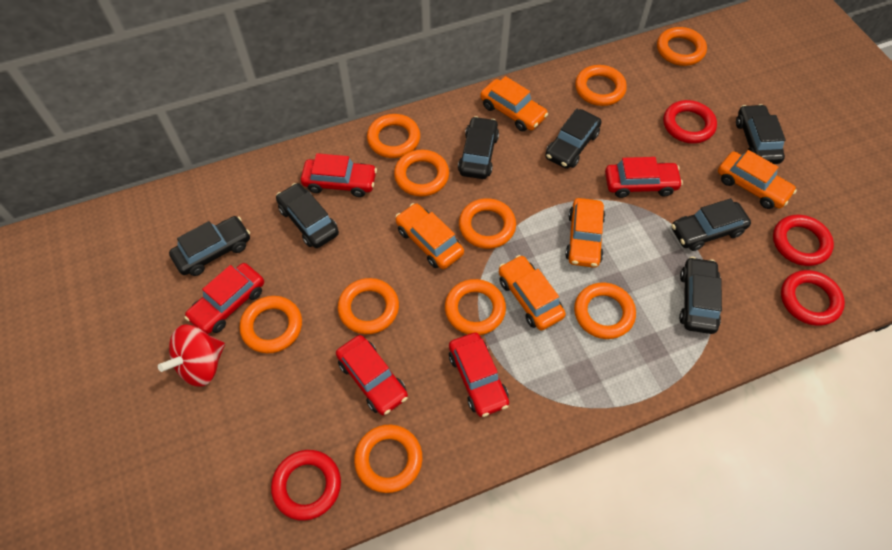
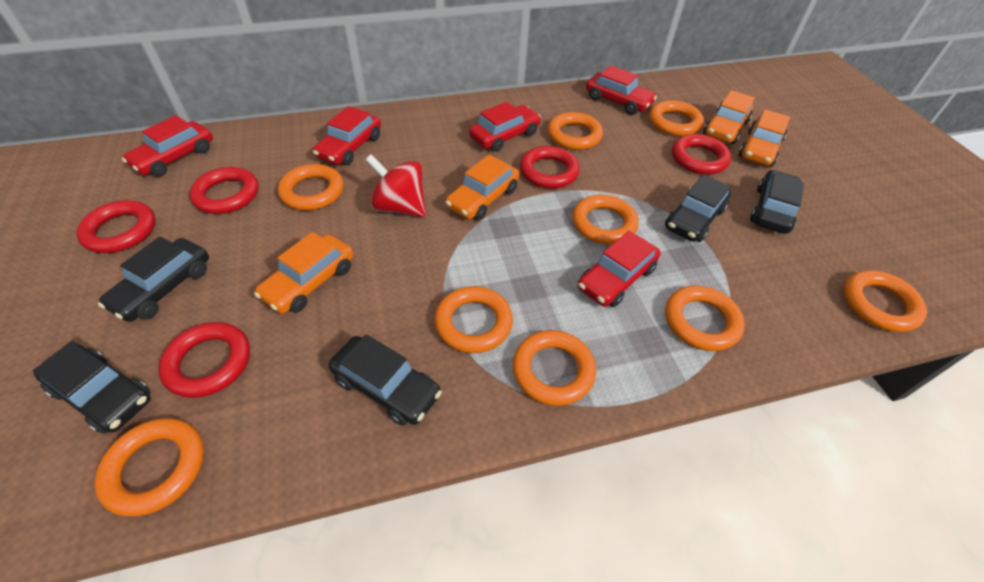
black car: [169,216,250,276] [276,183,339,248] [458,116,499,179] [545,109,602,169] [672,198,751,251] [679,257,722,334] [736,104,786,164] = 7 -> [33,341,151,434] [98,236,209,322] [328,334,442,426] [665,174,731,242] [750,170,804,234] = 5
orange car: [395,203,464,269] [480,76,548,131] [499,255,566,331] [565,198,605,268] [718,150,797,209] = 5 -> [254,232,354,314] [445,155,519,220] [703,90,755,144] [739,109,790,166] = 4
orange ring: [239,296,302,353] [338,278,399,334] [354,425,422,493] [367,114,420,158] [394,150,449,196] [445,279,506,335] [459,198,516,249] [574,283,636,339] [575,65,627,106] [657,27,707,66] = 10 -> [94,418,204,516] [278,164,343,210] [435,286,513,353] [513,330,596,406] [547,112,603,150] [572,195,638,244] [649,100,704,136] [665,285,745,351] [843,270,927,332] = 9
red ring: [271,450,341,521] [663,100,717,144] [773,215,834,266] [781,270,845,326] = 4 -> [76,200,156,253] [158,322,250,398] [189,167,259,214] [520,146,580,189] [672,134,731,175] = 5

